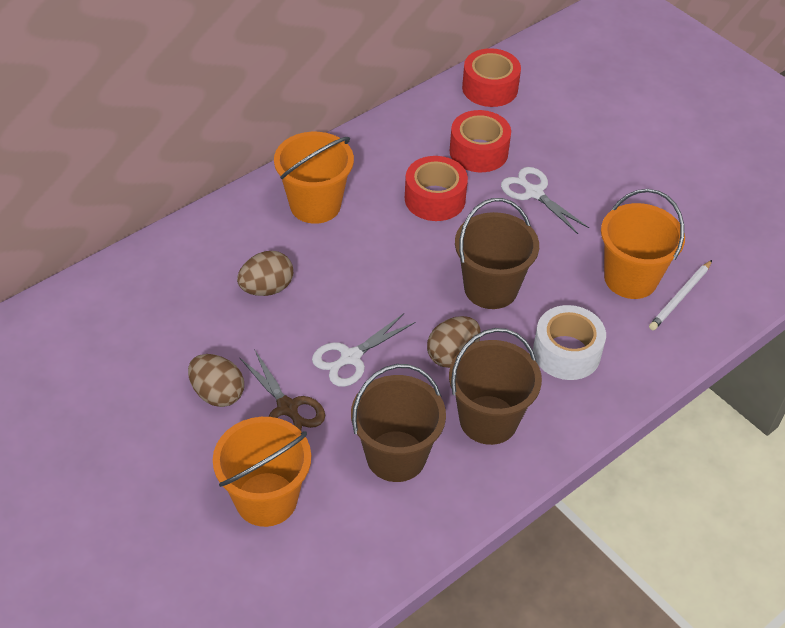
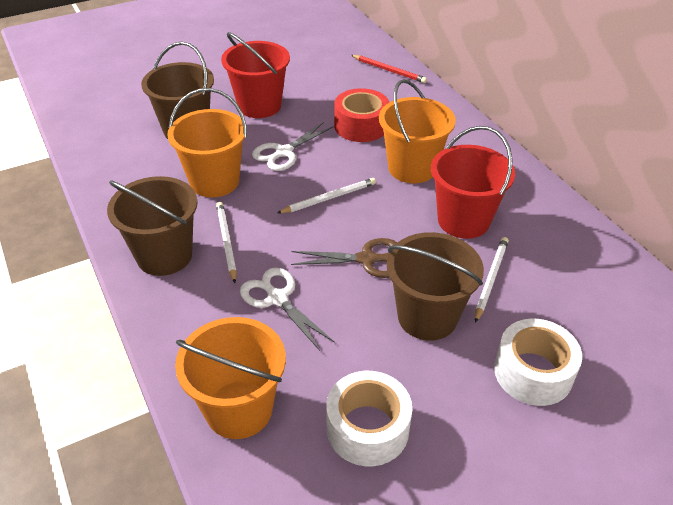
brown egg: [188,354,244,407] [237,251,293,296] [427,316,481,368] = 3 -> none = 0
red bucket: none = 0 -> [221,32,290,118] [431,126,515,239] = 2
red pencil: none = 0 -> [351,55,427,83] = 1
red tape: [405,156,468,221] [450,110,511,172] [462,48,521,107] = 3 -> [334,88,390,142] = 1
white pencil: [649,260,712,330] = 1 -> [216,202,237,283] [277,178,376,213] [475,237,509,323] = 3
white tape: [533,305,606,380] = 1 -> [326,371,412,466] [494,319,582,406] = 2

